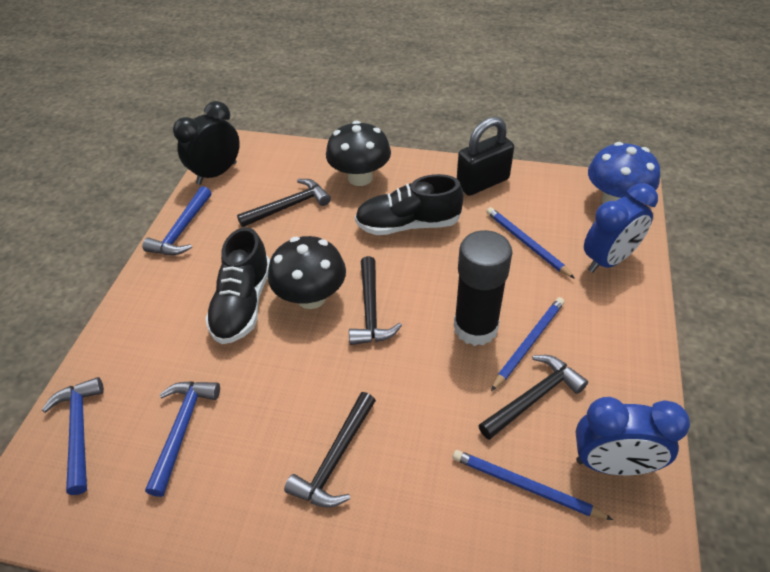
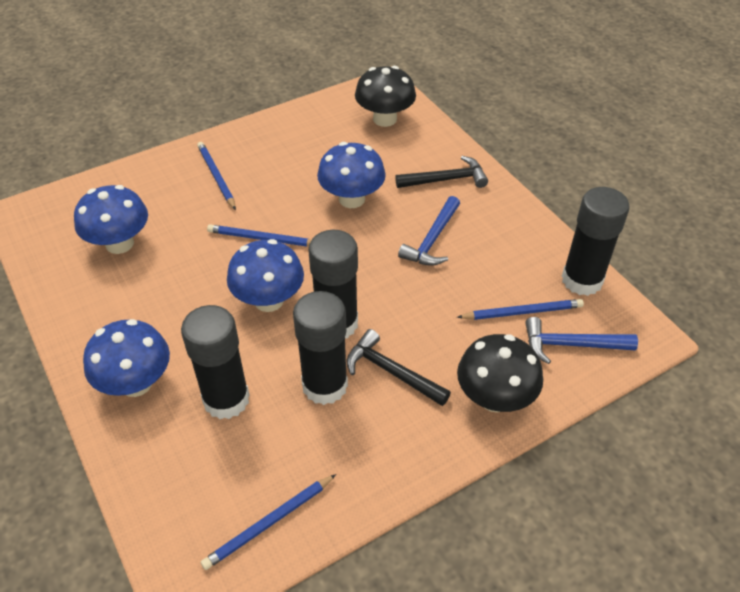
black clock: [173,101,240,185] = 1 -> none = 0
black glue stick: [454,230,513,346] = 1 -> [181,305,250,419] [293,291,348,405] [308,230,358,339] [562,187,630,296] = 4
black hammer: [237,179,331,227] [284,392,376,508] [349,256,402,345] [478,355,588,440] = 4 -> [347,329,451,406] [395,156,488,188] = 2
black padlock: [457,117,514,196] = 1 -> none = 0
black shoe: [205,227,270,344] [355,174,463,235] = 2 -> none = 0
blue clock: [576,397,690,475] [584,183,658,273] = 2 -> none = 0
blue hammer: [42,377,104,495] [142,186,212,255] [145,381,220,497] = 3 -> [398,196,460,266] [525,317,638,364] = 2
blue mushroom: [588,142,660,203] = 1 -> [74,185,148,254] [83,319,170,397] [227,239,304,312] [317,142,386,208] = 4
blue pencil: [453,450,613,520] [486,207,575,279] [491,297,565,391] = 3 -> [197,142,236,210] [201,474,336,570] [207,225,311,247] [457,299,584,320] = 4

